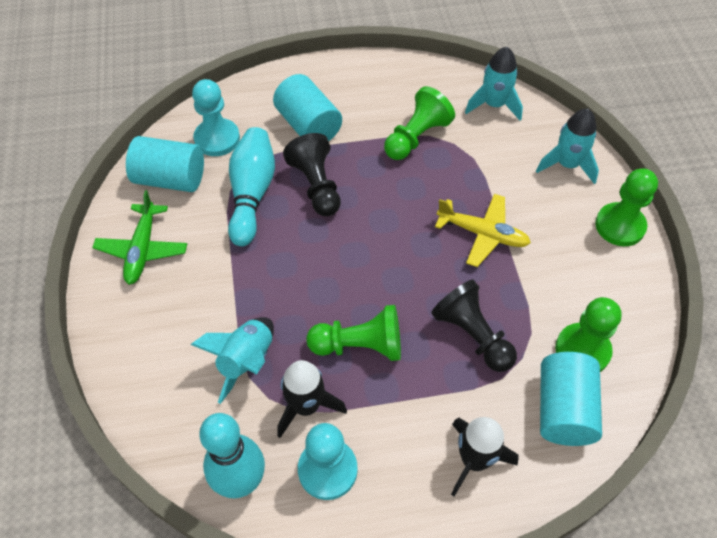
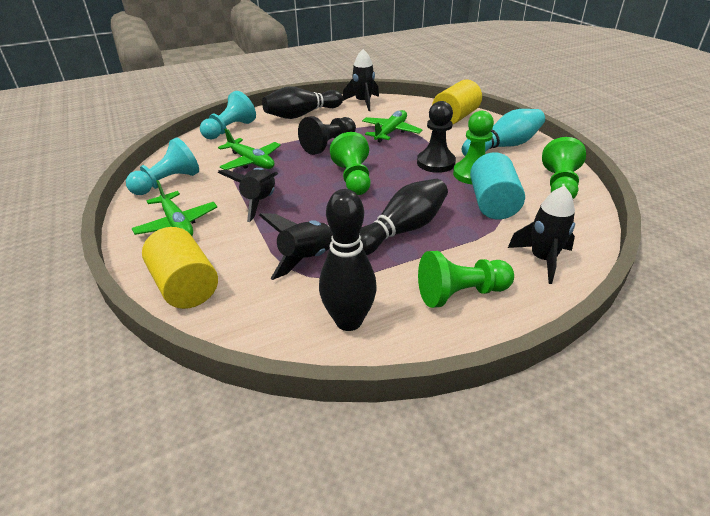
black bowling pin: none = 0 -> [262,86,343,119] [319,189,377,331] [360,179,448,255] = 3
black rocket: [277,360,347,438] [451,417,519,496] = 2 -> [218,168,278,222] [259,213,332,280] [343,49,379,111] [508,186,575,284] = 4
green plane: [92,190,187,285] = 1 -> [132,180,217,236] [218,129,281,170] [362,110,423,143] = 3
turquoise bowling pin: [199,413,265,499] [228,127,275,246] = 2 -> [462,109,545,156] = 1
turquoise cylinder: [126,136,204,192] [273,74,342,141] [540,352,602,446] = 3 -> [470,153,525,219] = 1
turquoise rocket: [191,317,274,404] [465,47,523,121] [536,108,599,184] = 3 -> none = 0
yellow cylinder: none = 0 -> [142,227,218,309] [432,80,482,125] = 2
yellow plane: [435,194,531,267] = 1 -> none = 0

